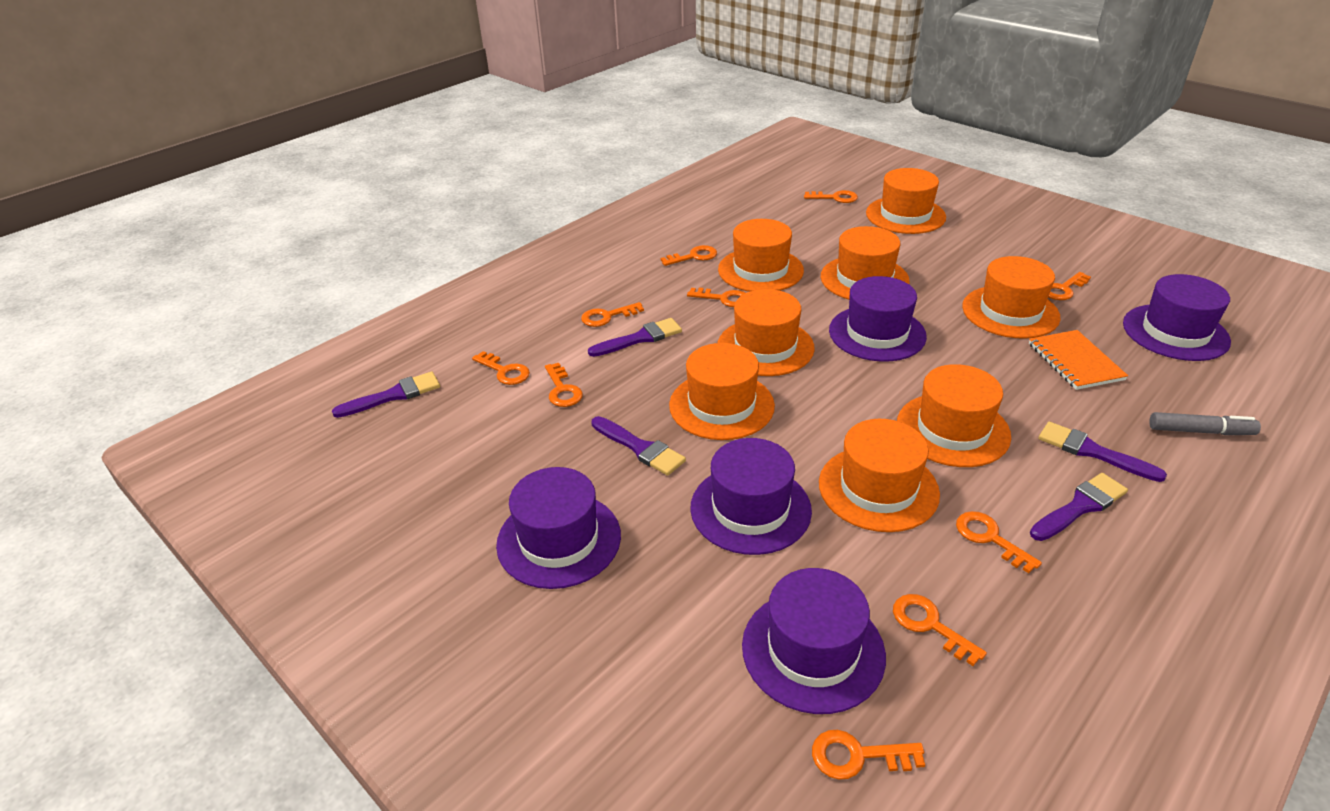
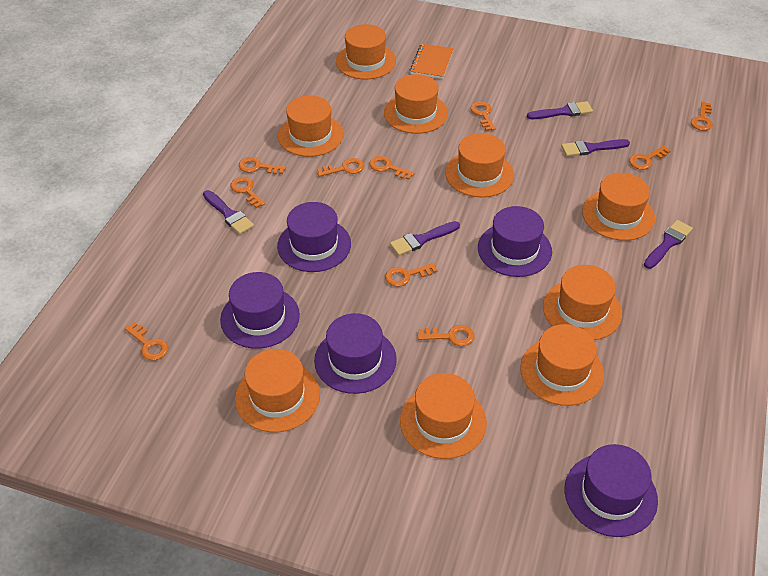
grey marker: [1149,412,1261,435] = 1 -> none = 0
orange hat: [669,343,775,440] [718,219,804,292] [718,289,815,376] [819,419,940,532] [821,226,910,299] [866,168,946,234] [897,364,1011,467] [962,256,1061,339] = 8 -> [235,349,320,432] [278,96,344,157] [336,24,396,79] [384,74,448,134] [400,373,487,459] [445,133,514,197] [520,324,604,406] [543,265,622,340] [582,173,655,241] = 9

